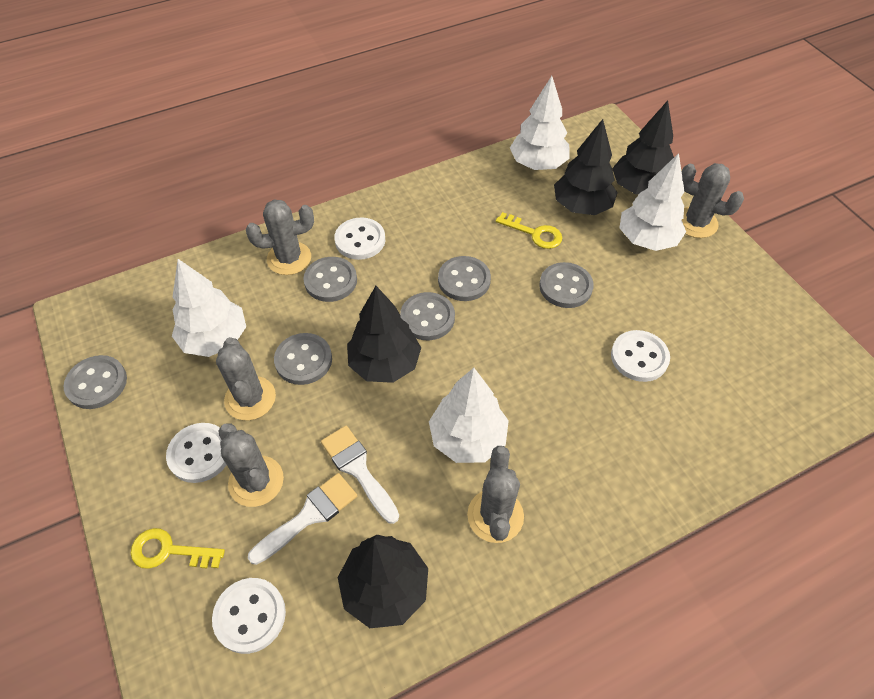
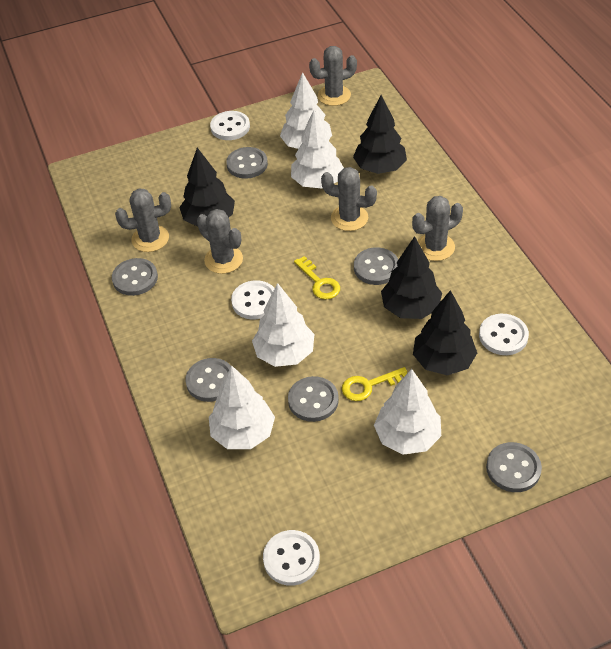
white brush: [248,473,357,565] [321,426,399,524] = 2 -> none = 0
white tree: [172,259,246,357] [429,368,509,463] [510,76,570,170] [620,153,686,251] = 4 -> [209,366,275,449] [252,283,314,367] [280,72,332,149] [291,110,344,189] [374,369,441,455] = 5

